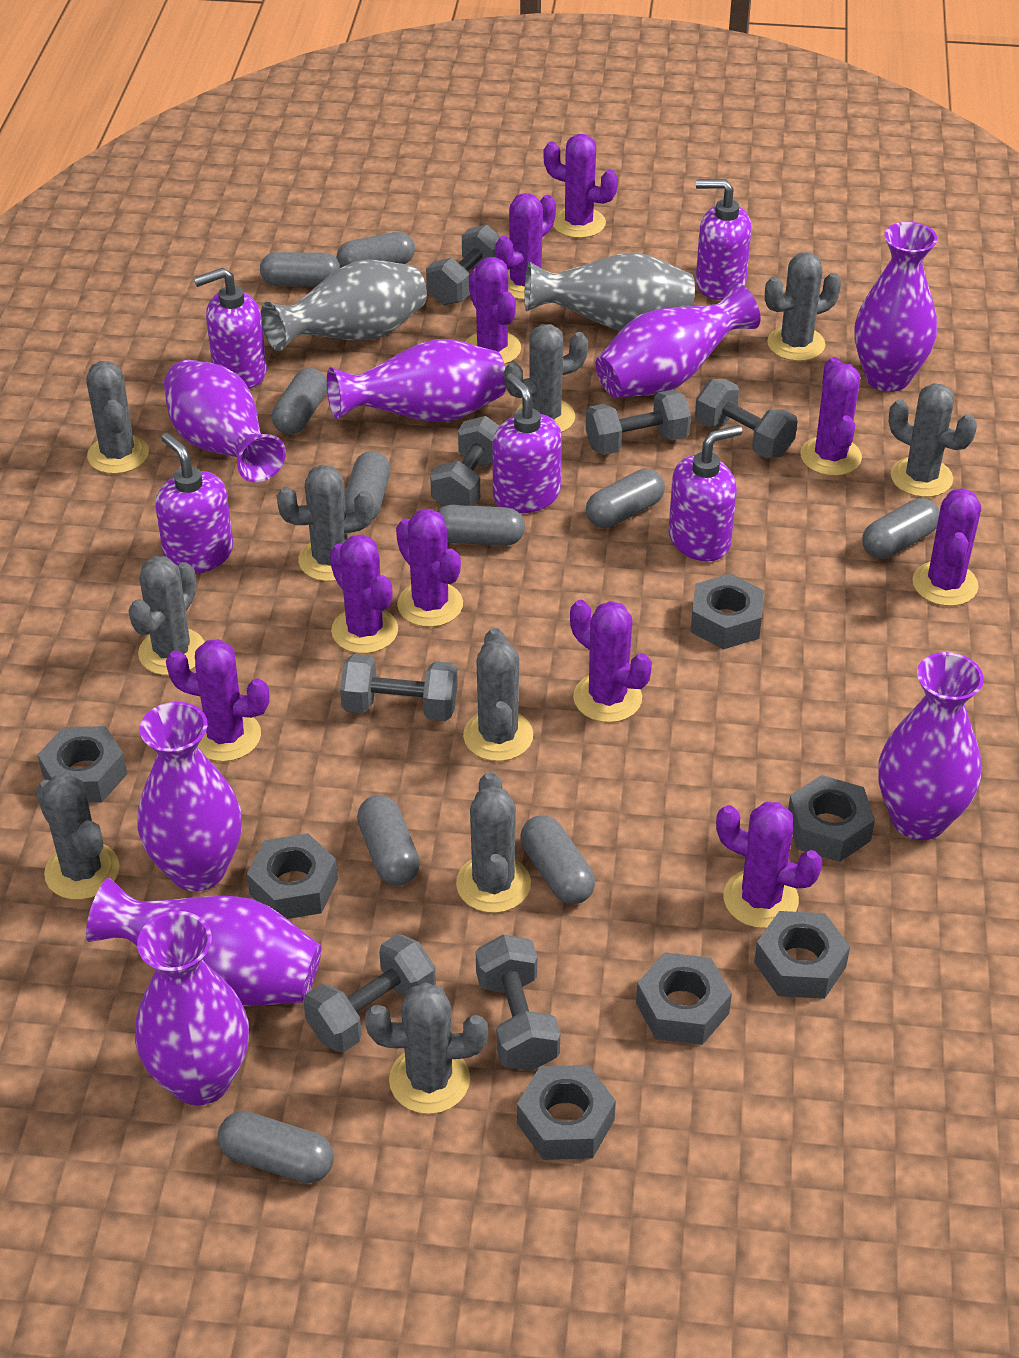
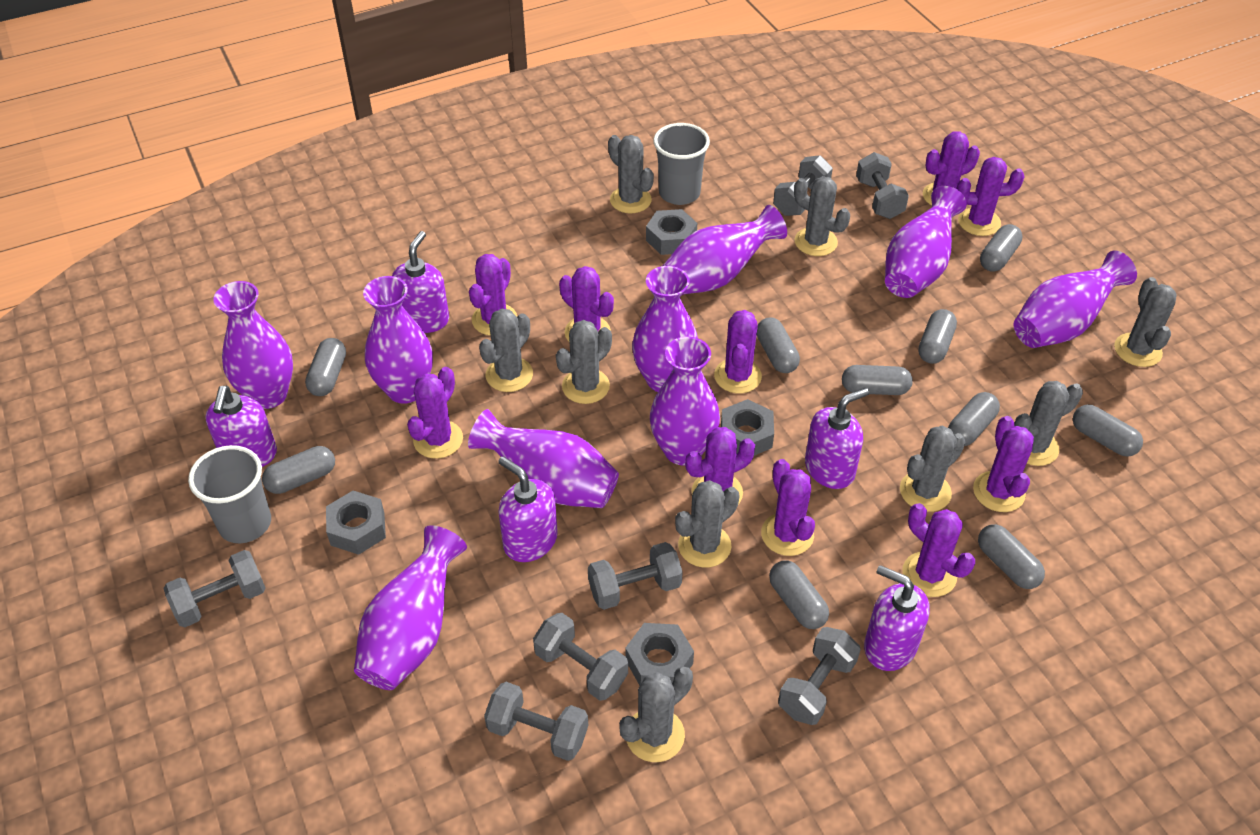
grey cactus: [36,773,120,900] [86,361,149,474] [129,556,205,675] [277,465,375,582] [365,982,488,1114] [456,772,531,913] [463,628,533,761] [504,324,588,433] [765,252,841,361] [889,383,977,497] = 10 -> [479,309,533,392] [556,320,612,404] [608,135,654,213] [619,666,693,762] [675,480,739,568] [794,176,850,256] [900,426,965,512] [1014,381,1083,466] [1114,277,1177,367] = 9
grey cup: none = 0 -> [188,445,271,543] [653,123,710,205] = 2
grey nut: [38,726,127,803] [247,833,338,919] [517,1065,616,1160] [636,952,732,1045] [691,574,764,649] [754,911,850,999] [788,775,875,862] = 7 -> [326,491,386,555] [625,623,694,685] [646,209,697,255] [721,399,774,456] = 4
grey vase: [261,259,427,351] [524,252,695,331] = 2 -> none = 0
purple vase: [86,878,321,1006] [135,911,249,1106] [138,702,242,892] [164,360,286,483] [327,339,506,422] [595,283,760,398] [855,222,937,392] [878,652,984,840] = 8 -> [213,281,293,409] [354,525,467,690] [363,276,433,404] [468,409,619,508] [632,266,698,392] [650,336,720,466] [663,205,787,295] [885,186,967,298] [1014,251,1137,348] = 9

